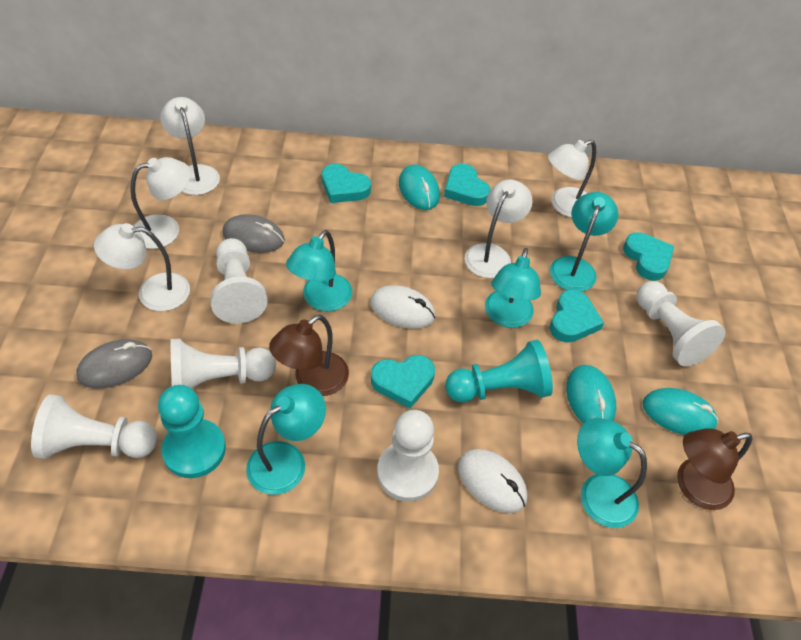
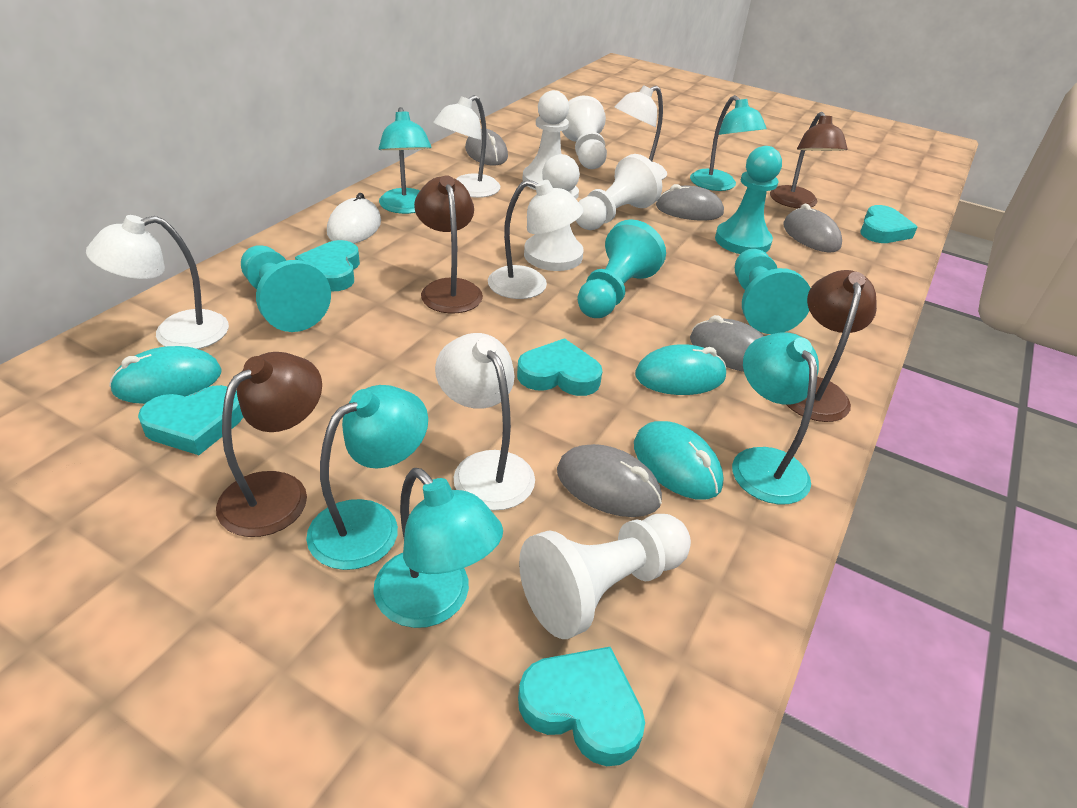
brown lamp: [269,315,349,396] [677,428,752,510] = 2 -> [216,352,322,537] [414,175,483,314] [770,112,848,208] [787,270,877,422] = 4
grey mouse: [76,339,152,388] [222,214,285,253] = 2 -> [465,129,508,165] [557,444,662,517] [656,184,724,220] [690,315,764,372] [783,204,842,252] = 5
turquoise pawn: [158,385,226,478] [445,340,553,403] = 2 -> [241,245,331,332] [577,219,666,318] [715,146,782,254] [735,249,811,334] = 4
white mouse: [370,285,435,329] [458,449,528,513] = 2 -> [327,193,381,244] = 1

